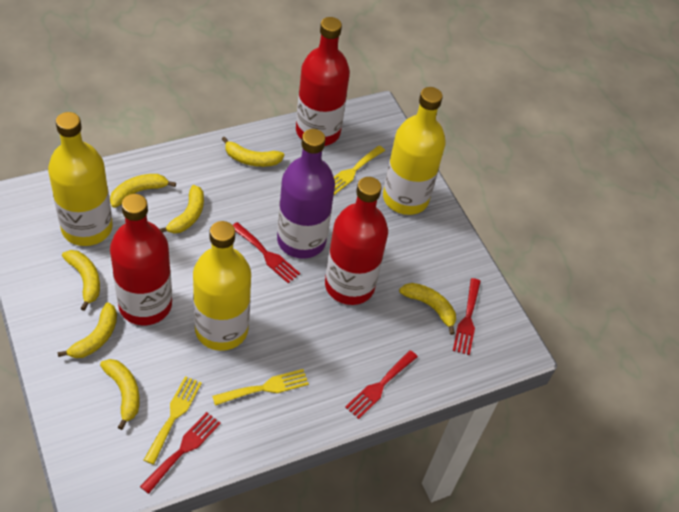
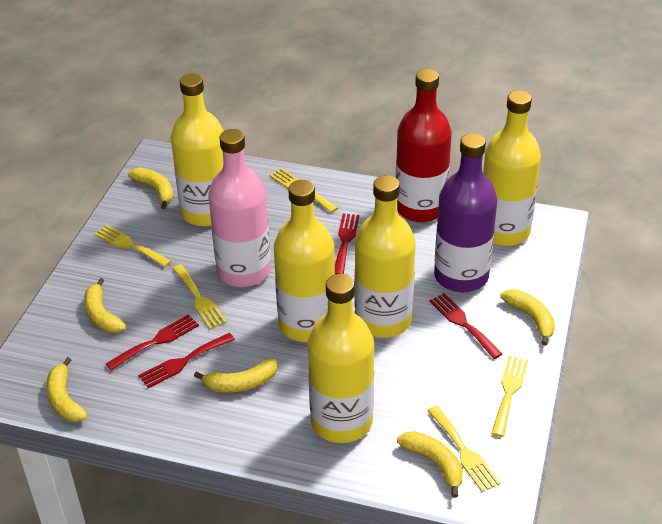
pink bottle: none = 0 -> [208,129,271,287] = 1
red bottle: [110,194,172,325] [296,17,350,146] [325,177,388,305] = 3 -> [396,69,452,222] = 1
yellow banana: [57,302,117,358] [62,250,100,311] [100,359,140,430] [110,174,176,208] [160,185,204,233] [222,136,284,167] [399,283,456,335] = 7 -> [46,357,88,422] [84,278,126,333] [128,168,173,209] [194,358,277,392] [397,431,463,498] [500,289,555,346] = 6
yellow bottle: [48,112,113,246] [193,221,251,351] [383,87,446,215] = 3 -> [171,73,224,227] [274,180,335,342] [308,274,374,443] [355,175,416,338] [483,90,541,246] = 5
yellow fork: [144,376,202,465] [212,369,309,406] [334,145,385,195] = 3 -> [95,225,171,267] [172,264,227,329] [269,168,338,213] [427,406,501,492] [491,356,528,437] = 5

